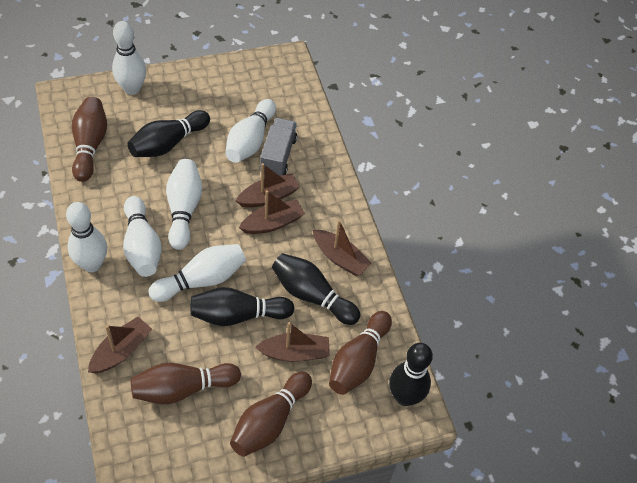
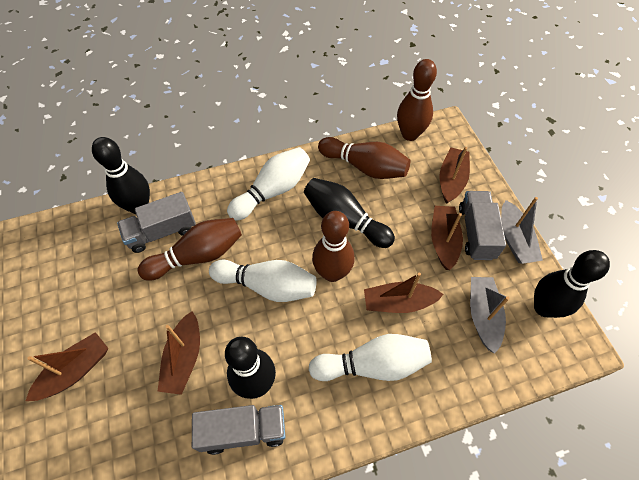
grey boat: none = 0 -> [470,277,509,354] [501,197,543,264] = 2
grey truck: [260,118,297,176] = 1 -> [117,192,196,253] [192,405,285,455] [459,191,506,260] = 3
white bowling pin: [66,202,107,272] [112,21,146,95] [123,196,162,277] [149,244,246,302] [166,159,202,250] [225,99,276,163] = 6 -> [209,260,317,302] [227,147,310,221] [309,334,432,381] = 3

